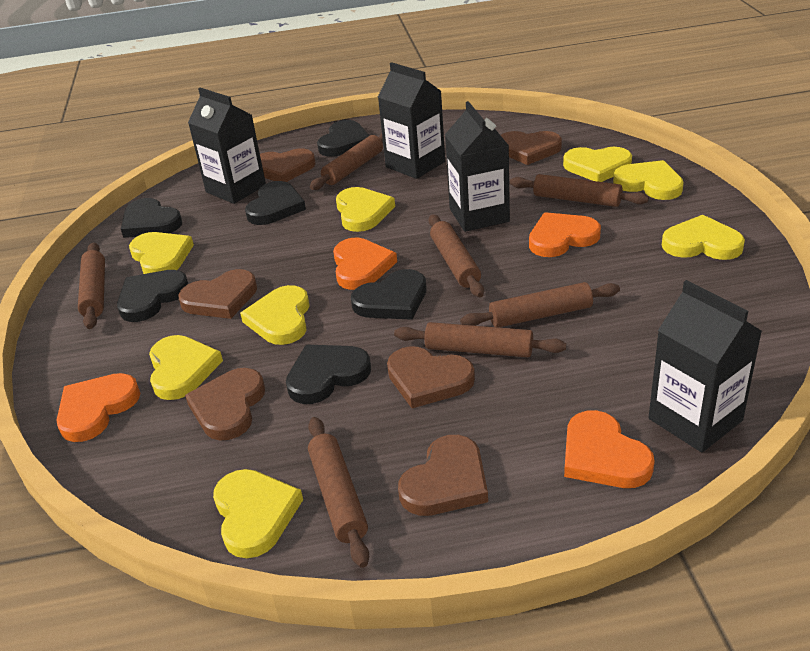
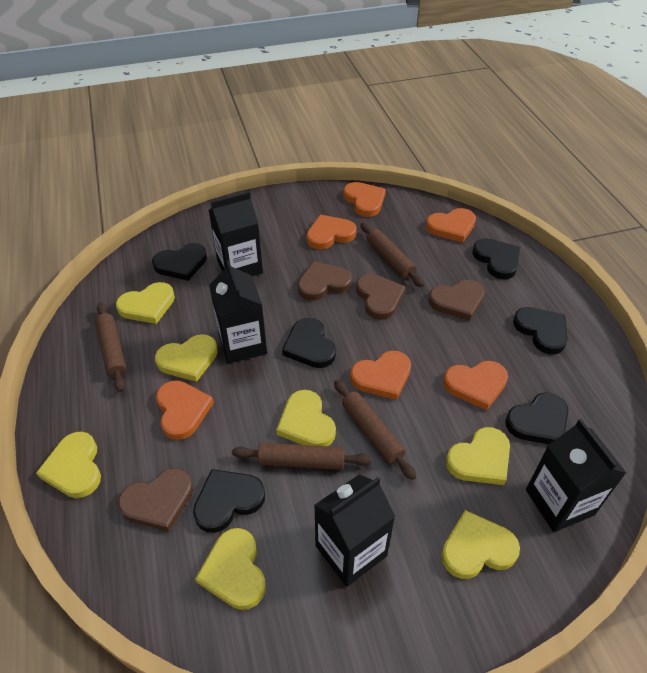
brown heart: [179,269,257,319] [185,368,265,440] [260,148,316,182] [387,346,475,408] [398,435,488,516] [501,131,562,165] = 6 -> [118,468,193,532] [298,261,352,301] [356,274,405,320] [428,280,485,321] = 4
brown rolling pin: [78,242,105,329] [308,417,369,568] [310,133,383,190] [394,322,566,357] [428,214,484,297] [460,282,620,327] [510,174,649,207] = 7 -> [95,303,127,392] [232,443,371,470] [334,379,416,480] [361,223,424,287] = 4
orange heart: [56,373,140,442] [333,238,397,290] [529,212,601,257] [564,410,655,488] = 4 -> [156,380,214,440] [307,215,357,250] [343,182,386,217] [350,351,411,400] [426,208,476,243] [443,361,508,410] = 6
yellow heart: [129,232,194,274] [149,335,223,400] [213,469,303,558] [240,285,310,345] [336,187,395,232] [563,147,632,182] [613,160,684,200] [662,215,745,260] = 8 -> [36,432,101,498] [116,282,175,324] [155,334,218,382] [195,528,266,610] [276,390,336,446] [441,510,520,579] [446,427,510,485] = 7

